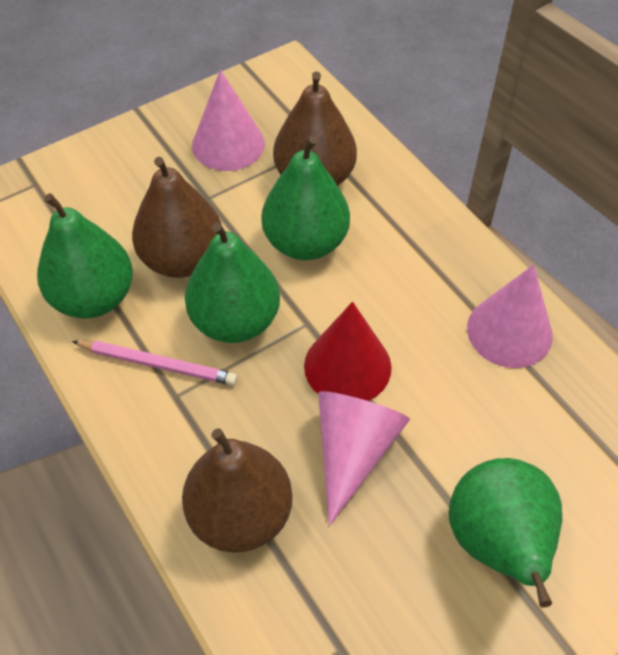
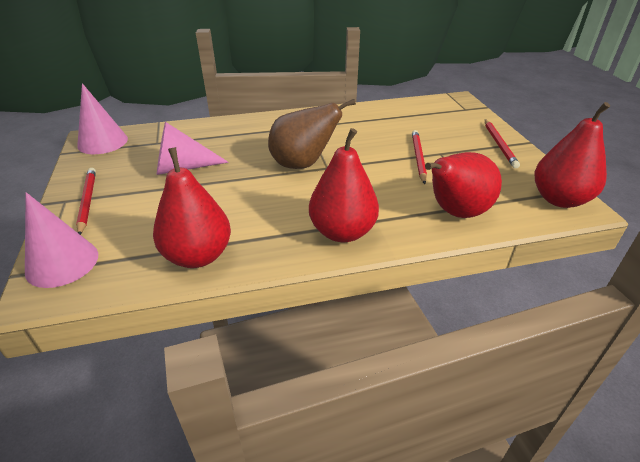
brown pear: [132,157,222,278] [182,428,293,553] [273,71,357,186] = 3 -> [268,99,356,169] = 1
green pear: [37,193,133,319] [185,222,280,343] [261,136,350,260] [449,458,562,608] = 4 -> none = 0
pink pencil: [72,340,237,386] = 1 -> none = 0
red cone: [304,302,391,401] = 1 -> none = 0
red pear: none = 0 -> [153,147,231,268] [309,128,379,242] [425,152,502,218] [535,102,610,208] = 4
red pencil: none = 0 -> [76,168,96,235] [412,130,427,184] [485,119,520,168] = 3

